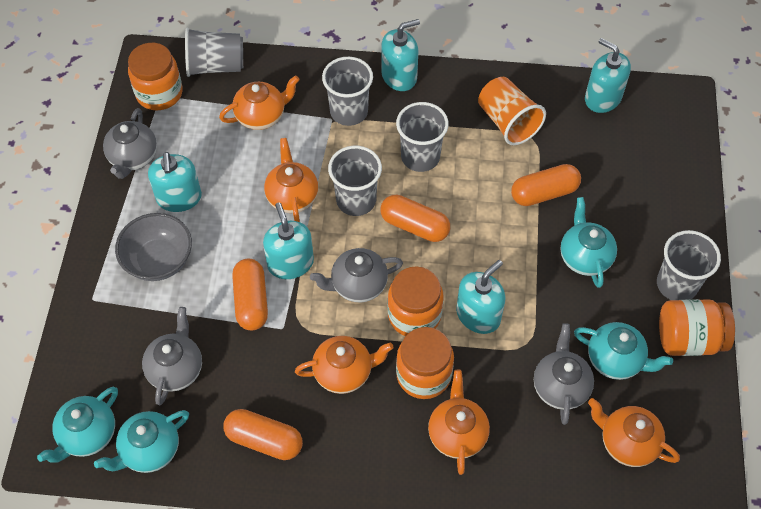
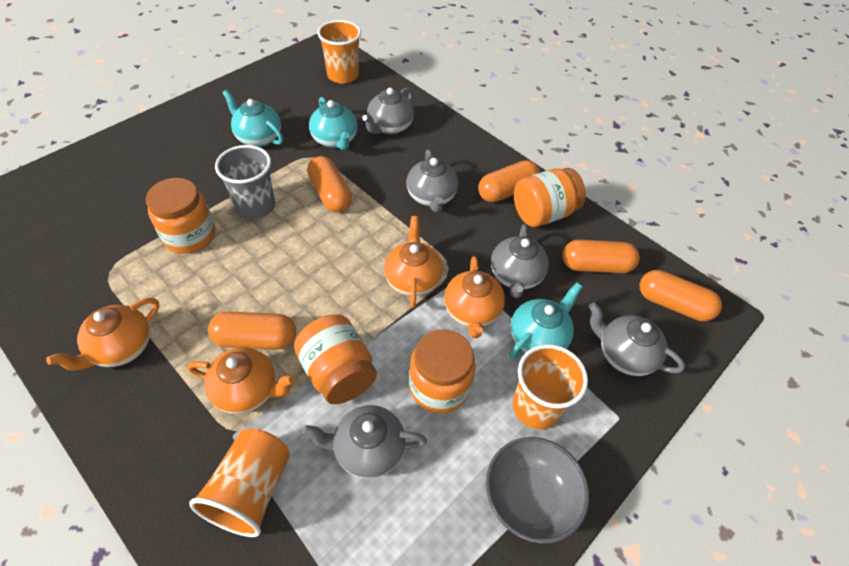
grey cup: [185,28,243,77] [322,57,373,126] [328,146,382,216] [396,102,449,172] [657,230,721,300] = 5 -> [215,145,275,219] = 1
grey teapot: [103,108,157,179] [142,307,202,405] [310,248,403,302] [534,323,594,425] = 4 -> [302,405,427,479] [362,88,414,135] [407,149,458,212] [491,224,549,298] [589,303,685,376] = 5
orange capsule: [223,409,303,460] [232,259,268,330] [381,195,450,242] [511,164,581,206] = 4 -> [208,311,296,350] [307,156,352,212] [478,160,540,202] [562,239,640,273] [640,270,722,321] = 5
orange cup: [478,77,546,145] = 1 -> [189,429,290,537] [318,20,361,84] [513,344,588,429] = 3
orange teapot: [219,76,300,130] [264,138,318,222] [295,336,394,394] [428,370,490,475] [588,398,680,467] = 5 -> [46,298,159,370] [187,347,295,414] [384,216,443,308] [444,256,505,338] = 4
turquoise soap dispenser: [148,152,202,212] [263,202,314,279] [381,19,420,91] [456,260,505,334] [585,38,631,113] = 5 -> none = 0
turquoise teapot: [37,387,118,463] [94,410,189,473] [560,197,617,288] [574,322,673,380] = 4 -> [222,90,283,147] [309,97,357,150] [509,283,582,360] = 3

